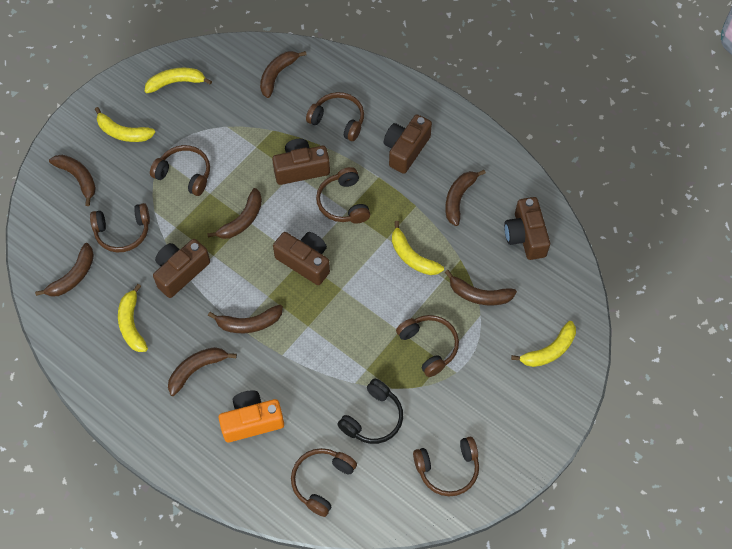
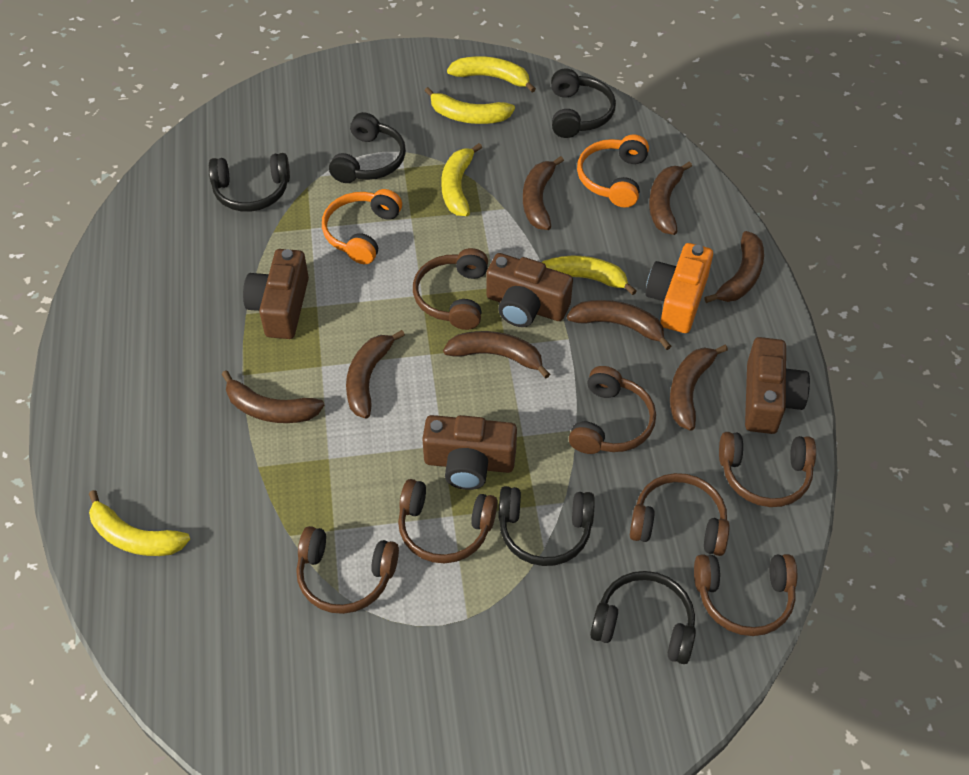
black headphones: [337,378,403,444] = 1 -> [209,153,290,212] [329,112,406,183] [498,486,595,566] [551,68,616,138] [590,571,696,664] = 5
brown camera: [153,239,210,298] [272,139,330,185] [273,232,330,285] [384,114,432,174] [504,197,550,260] = 5 -> [243,249,309,339] [422,415,517,490] [486,253,573,327] [745,337,810,434] = 4
orange headphones: none = 0 -> [322,189,402,264] [577,134,649,208] = 2

